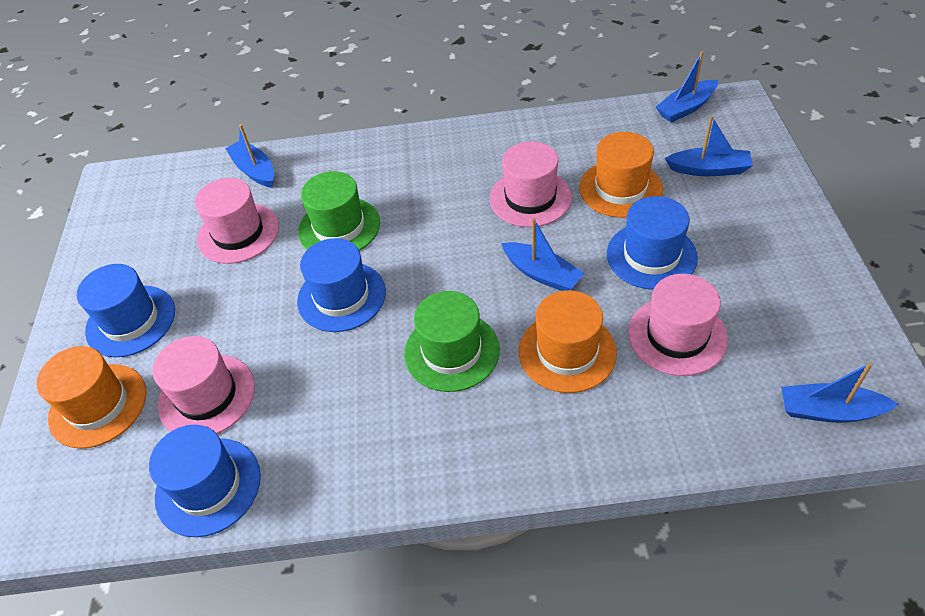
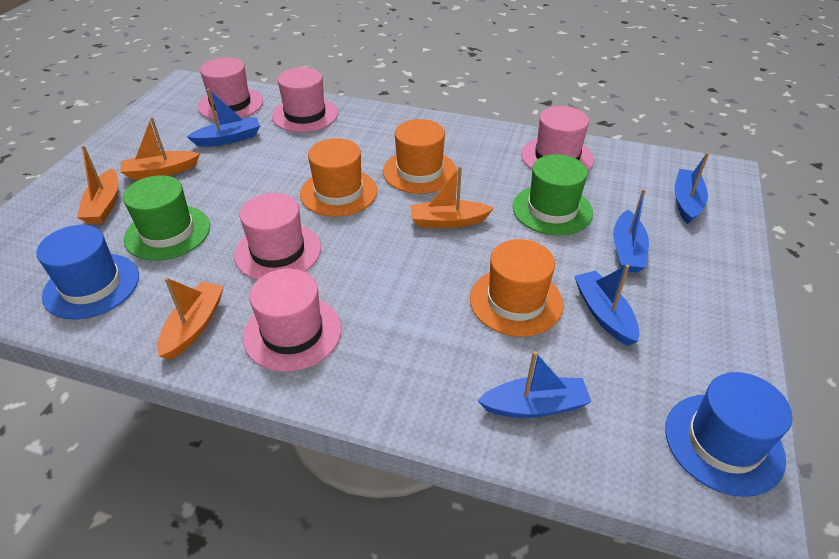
blue hat: [77,264,175,357] [149,425,261,537] [297,238,386,332] [607,196,698,290] = 4 -> [36,225,139,320] [665,372,793,497] = 2
orange boat: none = 0 -> [77,145,118,224] [120,117,200,180] [157,277,224,360] [410,166,494,228] = 4
pink hat: [153,336,255,434] [195,178,279,264] [490,141,572,227] [628,274,728,376] = 4 -> [198,58,263,121] [234,193,321,280] [243,268,341,372] [272,67,338,132] [521,106,594,171] = 5

